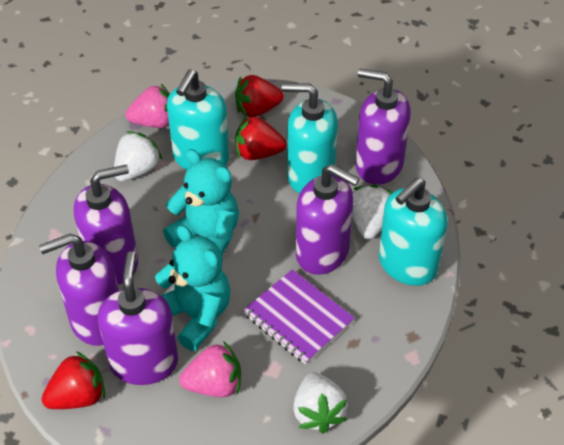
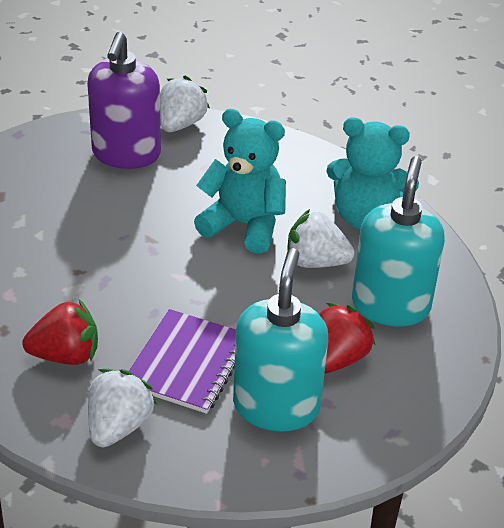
pink strawberry: [126,84,170,128] [179,341,241,397] = 2 -> none = 0
purple soap dispenser: [39,234,119,346] [74,165,138,285] [98,251,178,385] [296,164,360,275] [355,68,411,184] = 5 -> [87,32,161,169] = 1
red strawberry: [42,351,105,409] [235,75,284,117] [235,116,287,160] = 3 -> [22,299,98,365] [319,303,375,374] = 2
turquoise soap dispenser: [167,69,229,170] [282,83,338,194] [379,178,447,286] = 3 -> [233,248,328,431] [352,156,445,326] = 2

